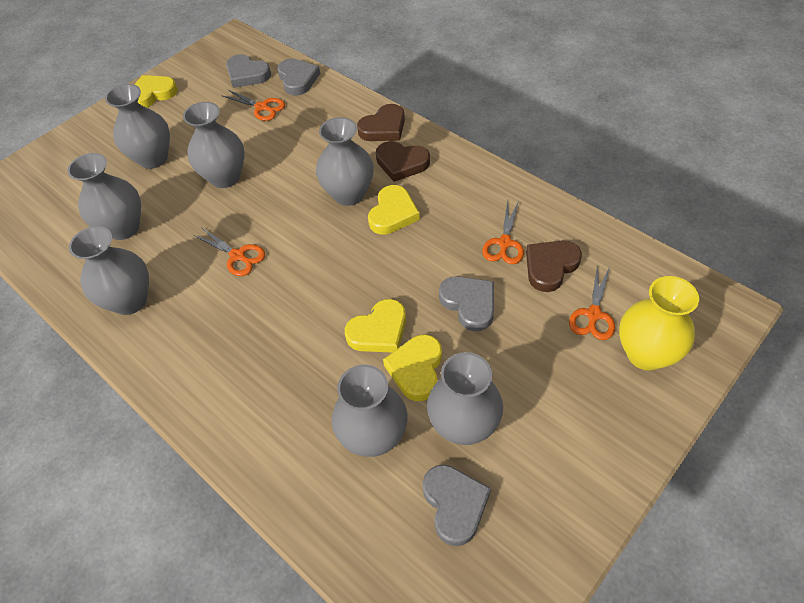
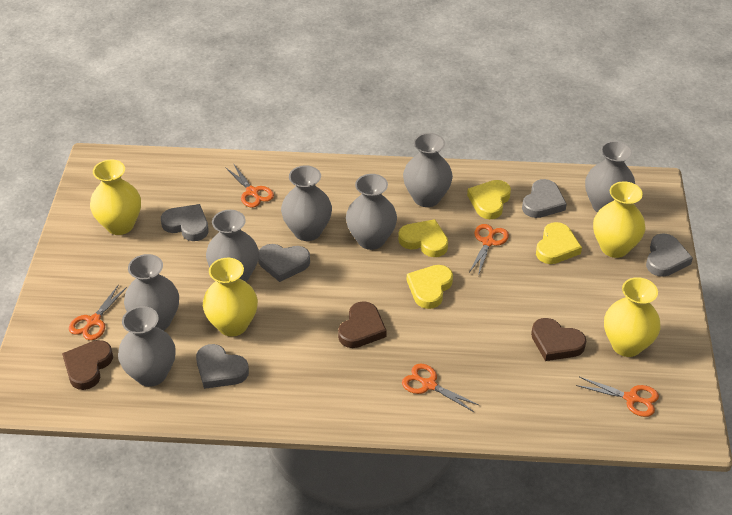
grey heart: [226,54,271,88] [277,58,320,96] [422,464,491,546] [439,276,494,331] = 4 -> [161,204,209,241] [196,344,249,389] [258,244,310,282] [522,179,567,218] [646,233,693,277] = 5
orange scissors: [194,227,265,276] [221,89,285,121] [482,200,524,264] [569,264,615,340] = 4 -> [69,284,127,340] [225,163,274,208] [402,364,480,412] [469,224,509,276] [576,377,659,417] = 5
yellow vase: [619,276,699,371] = 1 -> [90,160,141,235] [203,258,258,337] [593,181,646,258] [604,277,661,357] = 4

